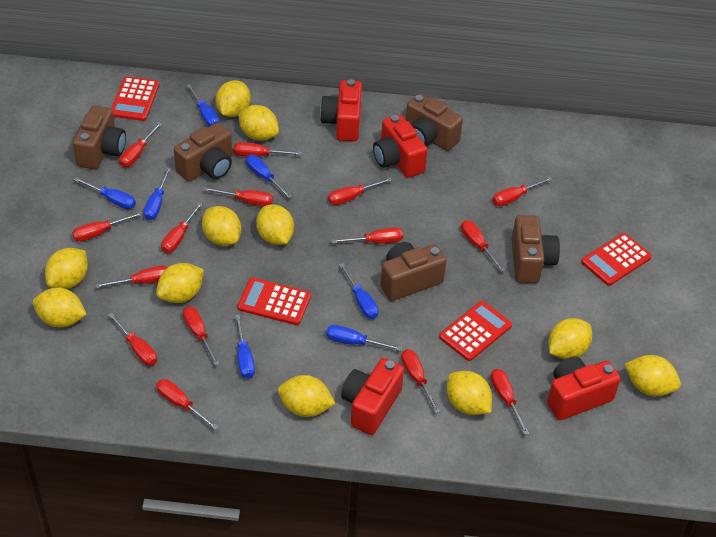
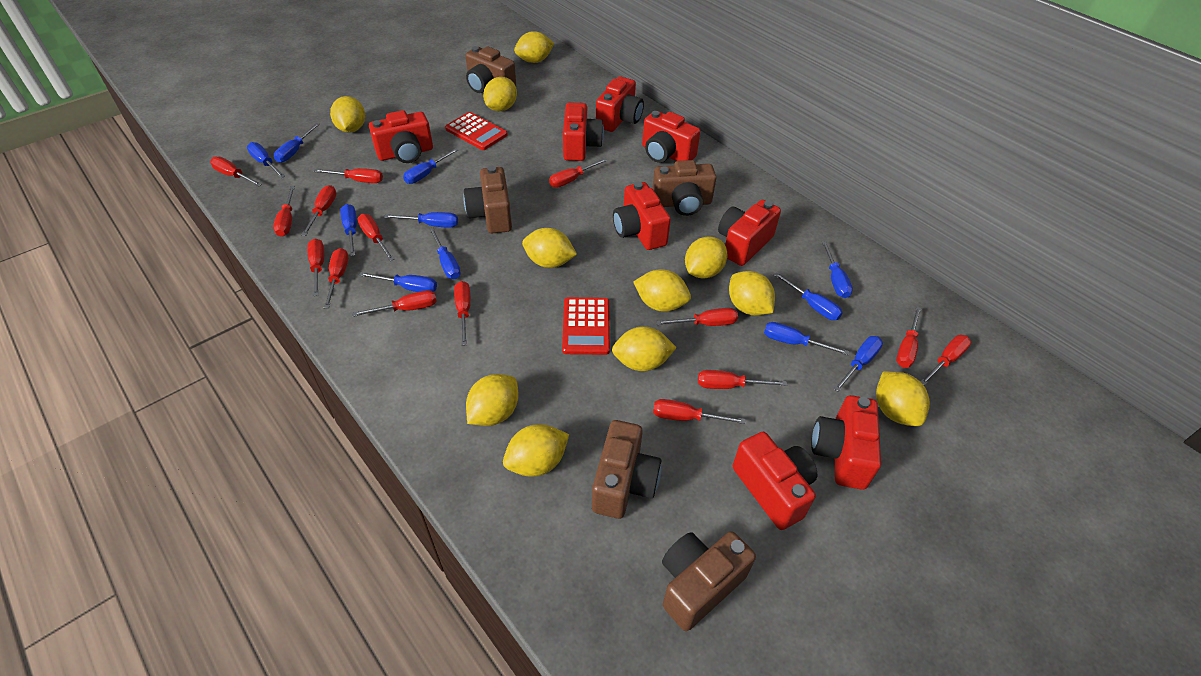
blue screwdriver: [74,177,136,209] [144,168,171,220] [186,84,220,127] [235,315,255,379] [246,155,292,198] [326,325,402,351] [339,263,379,319] = 7 -> [247,142,285,178] [274,123,320,163] [340,204,357,256] [359,272,437,292] [384,212,458,228] [403,148,458,184] [429,228,461,279] [764,322,849,355] [773,272,843,320] [822,241,853,298] [834,336,883,392] = 11
red calculator: [111,76,159,121] [237,277,311,325] [439,301,512,361] [581,233,652,286] = 4 -> [445,112,508,150] [562,297,610,355] = 2
red camera: [320,79,362,141] [341,358,404,435] [373,114,428,178] [547,356,621,420] = 4 -> [369,110,433,163] [563,102,604,161] [596,76,644,132] [613,182,671,250] [642,111,701,163] [718,200,781,266] [733,432,817,530] [811,395,881,490] = 8

